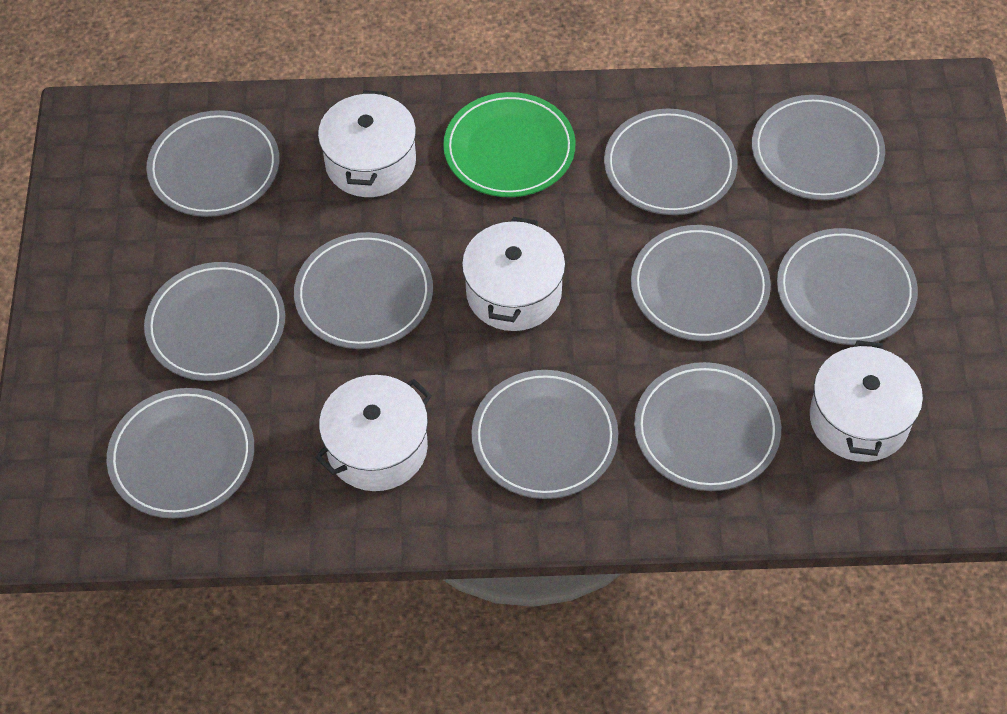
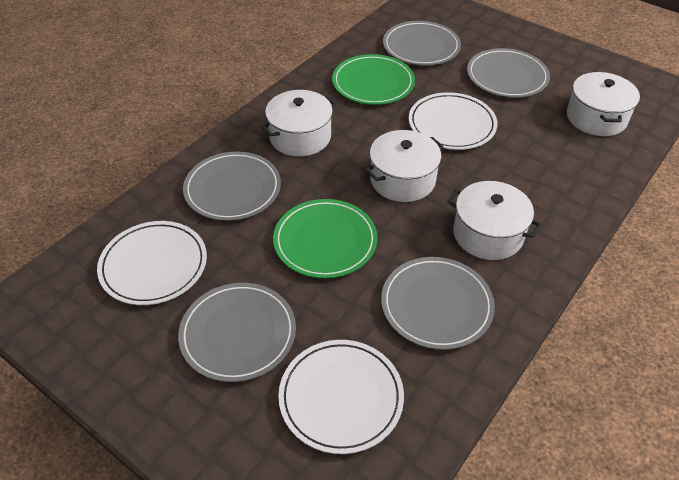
green plate: [443,92,576,197] = 1 -> [273,199,377,278] [332,54,415,105] = 2
grey plate: [107,388,254,518] [144,262,285,381] [146,110,280,217] [294,232,433,349] [471,370,618,499] [604,109,737,215] [631,225,771,341] [634,362,781,491] [752,95,885,200] [777,228,918,345] = 10 -> [178,283,296,382] [183,152,281,221] [381,257,495,350] [383,21,461,66] [467,48,550,98] = 5
white plate: none = 0 -> [97,221,207,305] [278,340,404,454] [409,92,498,150] = 3

